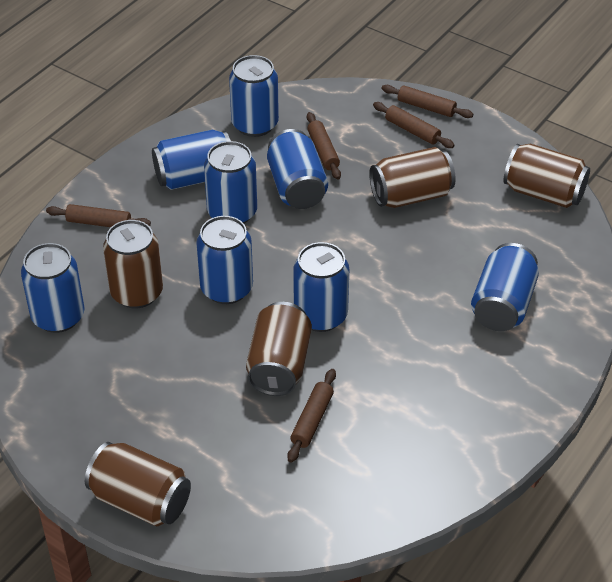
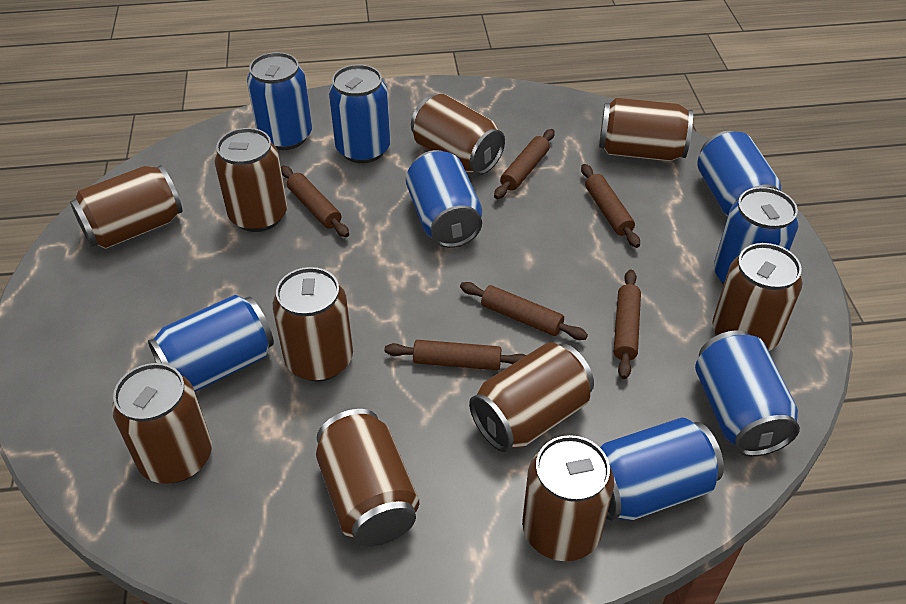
brown can: [85,442,191,526] [103,220,163,309] [246,302,312,396] [369,147,456,208] [504,144,590,208] = 5 -> [70,165,182,249] [112,363,212,484] [214,128,287,232] [273,267,353,382] [316,409,419,546] [411,94,505,175] [469,342,594,452] [522,435,614,561] [599,98,693,161] [712,243,803,351] = 10
brown rolling pin: [46,204,151,227] [287,369,336,463] [307,112,341,180] [373,102,455,148] [382,85,473,118] = 5 -> [281,166,349,237] [384,340,526,370] [460,282,588,340] [494,129,555,199] [581,164,640,248] [614,269,641,379] = 6

